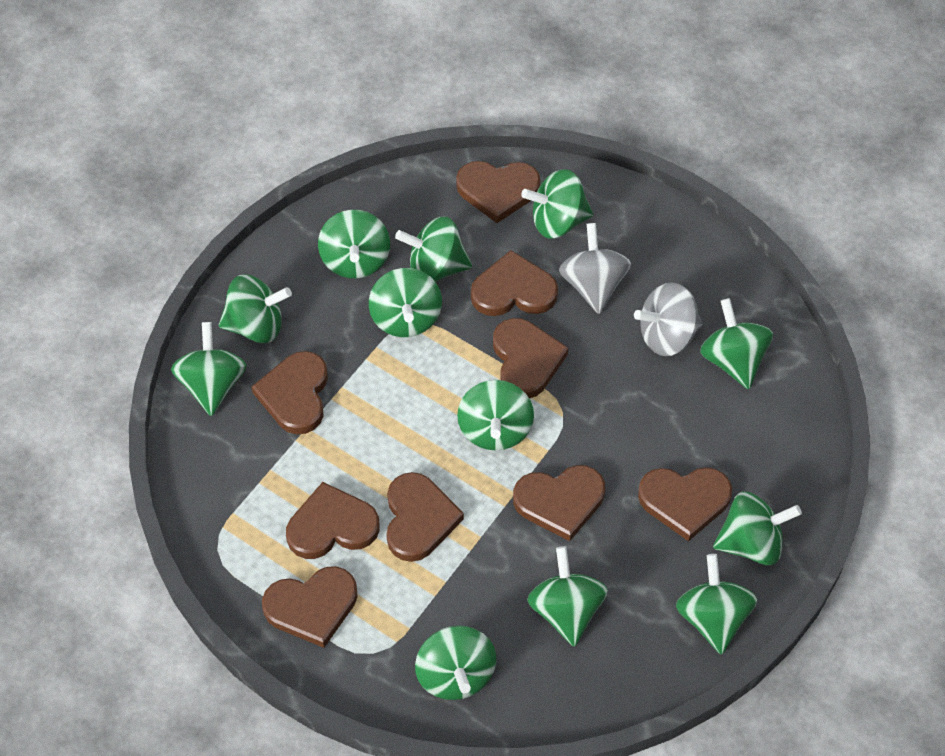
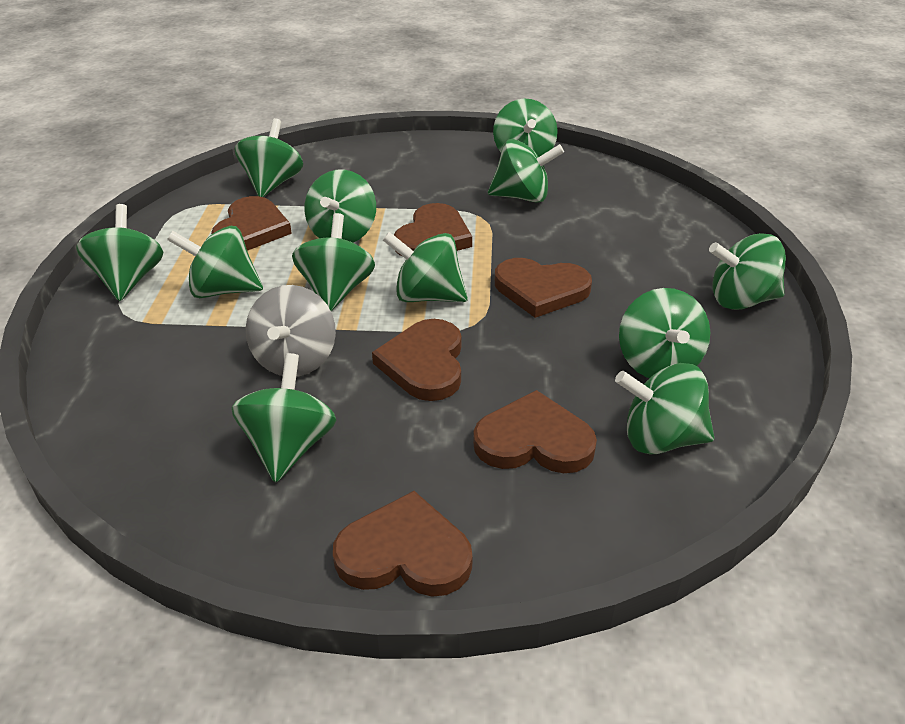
brown heart: [252,351,328,434] [262,566,358,648] [286,482,380,559] [386,472,464,562] [456,161,540,223] [471,250,558,316] [493,318,569,399] [513,465,605,541] [638,467,732,541] = 9 -> [211,196,292,251] [333,491,473,597] [372,319,462,401] [394,203,472,257] [473,390,597,473] [495,258,592,318] = 6
grey spinning top: [559,223,631,314] [634,282,703,356] = 2 -> [246,285,336,377] = 1

